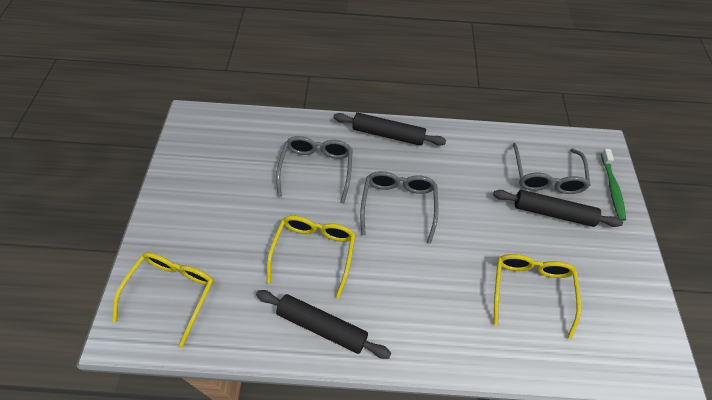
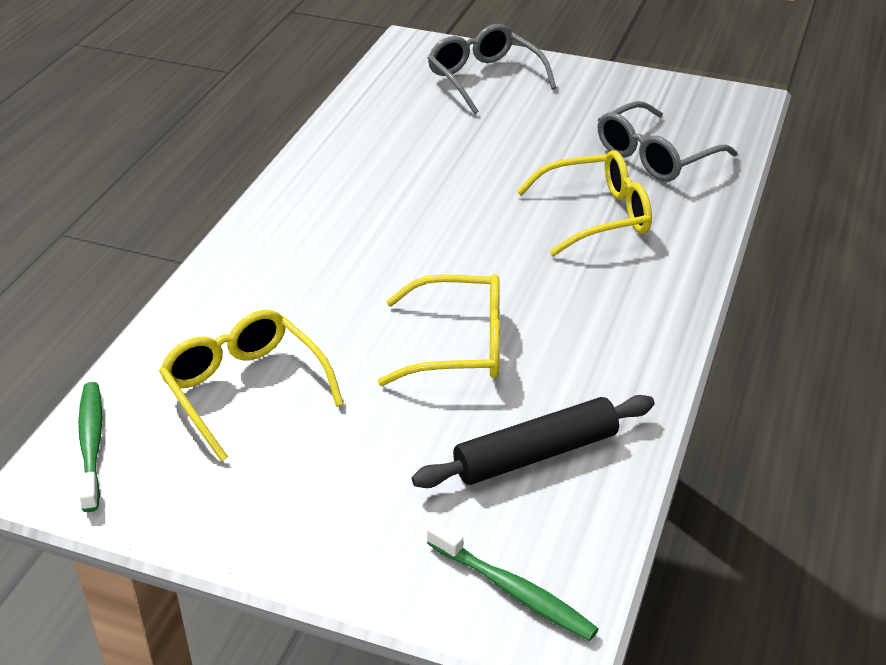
black rolling pin: [256,290,391,359] [333,113,446,146] [493,190,623,227] = 3 -> [412,395,655,488] = 1
green toothbrush: [601,149,626,221] = 1 -> [78,382,102,512] [427,521,599,641] = 2
grey glasses: [276,136,353,204] [360,171,438,243] [513,143,590,194] = 3 -> [428,24,557,114] [597,101,738,181] = 2

